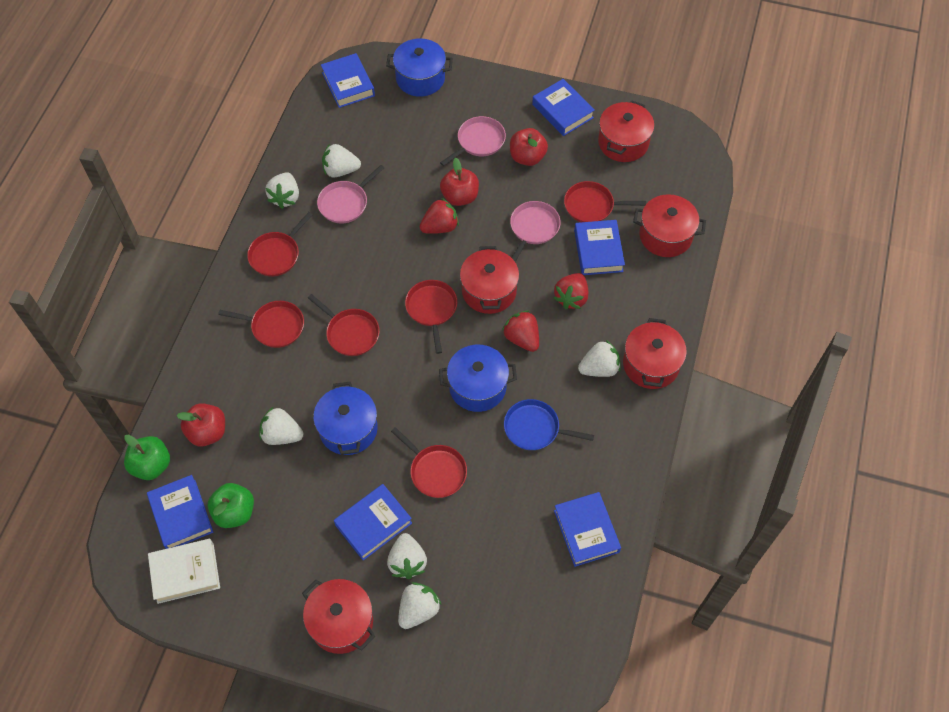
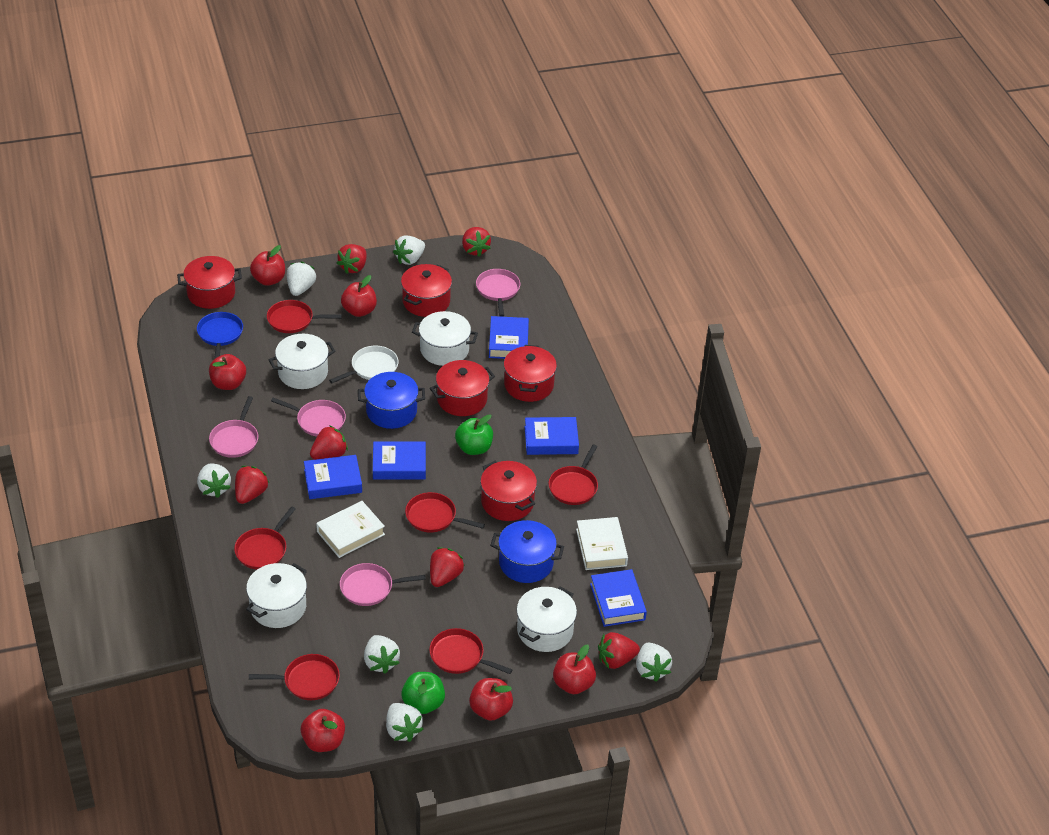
blue book: [147,475,213,549] [321,53,375,108] [334,484,412,560] [532,79,595,136] [554,492,621,567] [574,220,625,275] = 6 -> [304,455,362,499] [373,441,426,480] [489,316,529,359] [524,417,579,455] [590,569,647,627] = 5
blue pot: [313,382,378,455] [386,38,453,97] [439,345,517,412] = 3 -> [358,372,425,429] [490,520,564,583] = 2
pink pan: [317,165,384,223] [440,116,506,166] [510,201,561,262] = 3 -> [209,396,258,458] [271,398,346,436] [340,563,426,606] [476,269,520,317] = 4
red apple: [176,403,225,447] [440,158,479,206] [510,128,548,166] = 3 -> [209,354,246,390] [250,245,285,286] [301,709,345,752] [341,275,377,317] [469,678,513,721] [553,645,596,694] = 6
red strawberry: [419,198,459,234] [502,310,539,352] [554,273,588,309] = 3 -> [235,466,269,504] [310,425,348,460] [337,244,367,274] [430,547,465,587] [462,227,491,257] [598,632,640,669] = 6
white book: [148,539,220,604] = 1 -> [316,501,385,558] [576,517,628,570] = 2
white pan: none = 0 -> [329,346,399,383] = 1
white pot: none = 0 -> [246,563,307,628] [269,334,336,389] [412,311,478,366] [517,586,577,652] = 4

